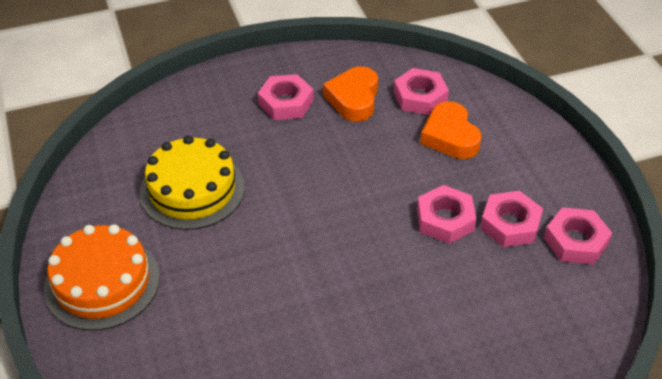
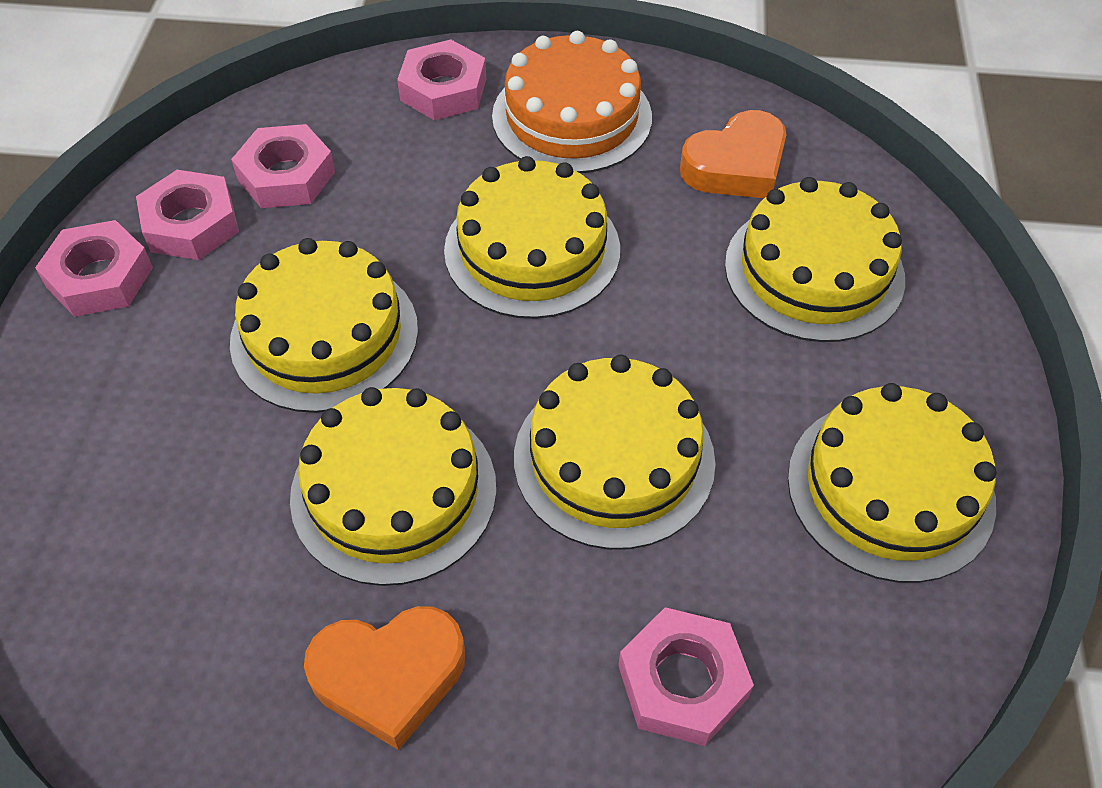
yellow cake: [140,135,245,230] = 1 -> [230,238,418,413] [290,387,496,586] [444,156,620,319] [514,355,715,550] [725,177,905,342] [788,383,997,583] = 6

